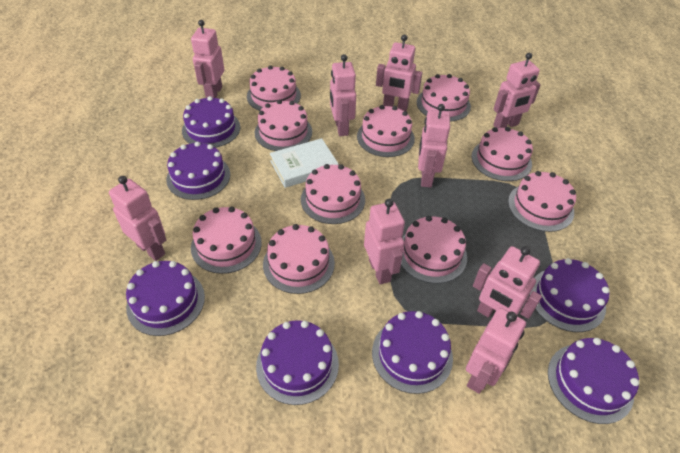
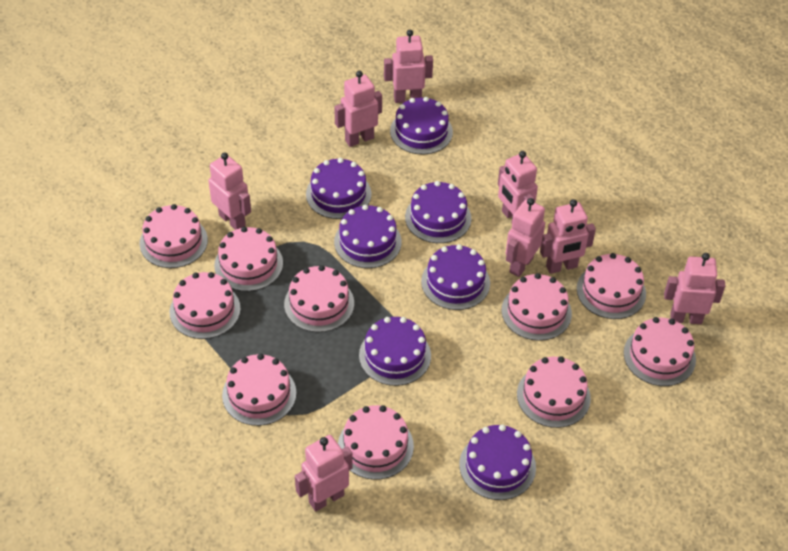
pink robot: [109,176,166,261] [191,20,224,98] [330,54,356,136] [364,199,405,284] [376,35,422,111] [418,104,450,188] [466,308,526,394] [473,246,542,319] [493,53,541,128] = 9 -> [208,152,251,230] [295,435,353,511] [334,71,382,147] [384,30,433,103] [498,151,538,223] [506,198,545,277] [540,199,596,274] [664,253,726,324] = 8
white book: [270,138,338,188] = 1 -> none = 0

